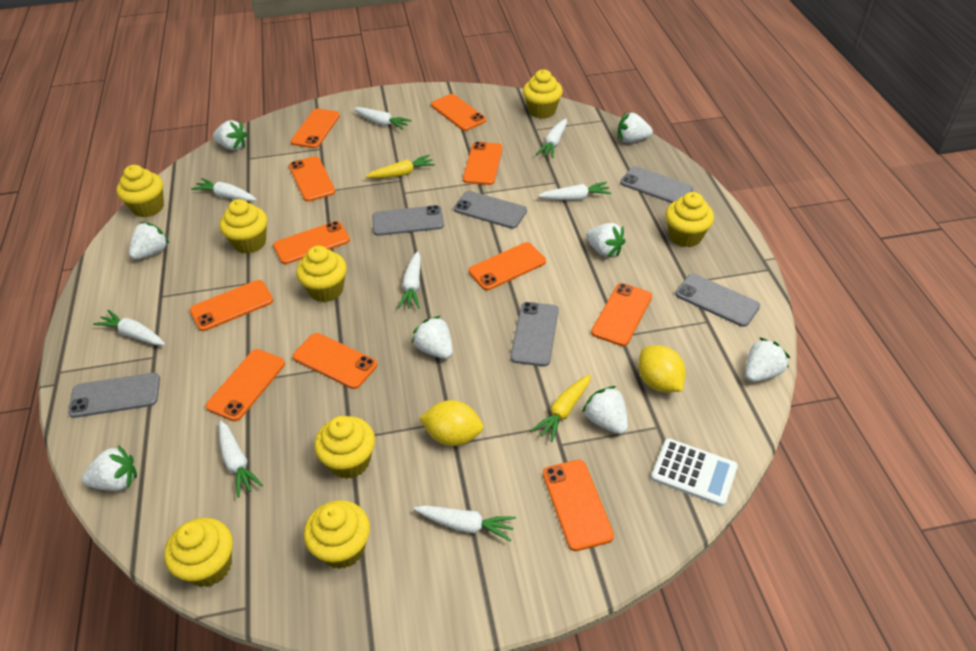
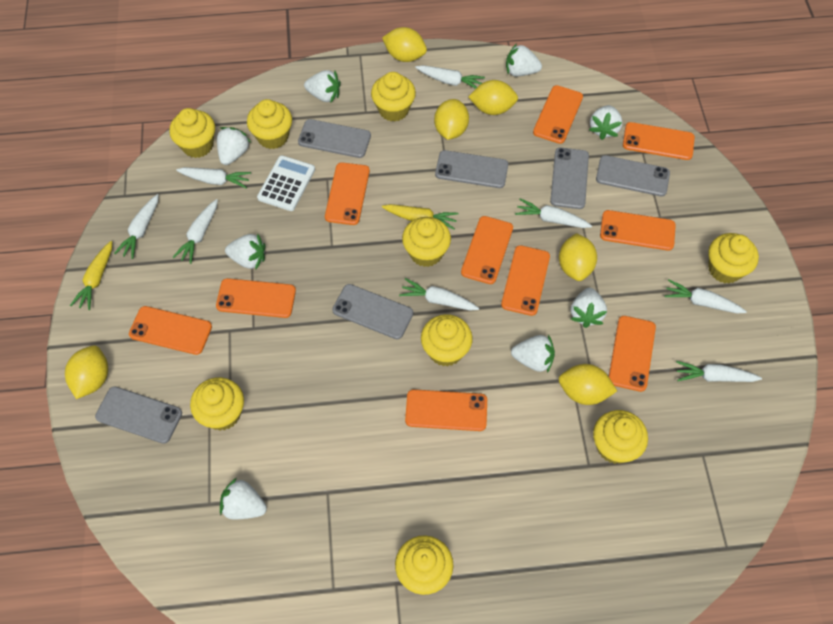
orange phone: [190,280,273,331] [206,349,285,421] [273,221,350,264] [289,156,336,202] [291,109,340,148] [293,333,377,389] [431,94,486,131] [463,142,503,185] [469,242,546,290] [543,460,614,551] [591,283,652,346] = 11 -> [129,306,212,355] [216,278,296,318] [325,162,370,225] [405,389,487,431] [461,216,513,284] [501,245,550,316] [533,85,583,144] [600,210,676,251] [609,316,656,392] [623,122,695,160] = 10
yellow cupcake: [116,165,164,217] [164,518,233,587] [219,199,268,254] [296,246,347,302] [304,500,370,569] [314,416,375,479] [523,69,563,119] [665,192,714,247] = 8 -> [169,108,215,158] [190,377,244,431] [247,99,292,149] [371,72,416,121] [395,535,454,595] [402,217,451,267] [421,314,473,367] [593,410,648,464] [708,233,759,284] = 9
yellow lemon: [419,400,483,446] [638,345,686,392] = 2 -> [65,345,108,399] [382,27,427,62] [434,99,469,140] [468,80,518,115] [559,233,597,281] [559,364,617,405] = 6

